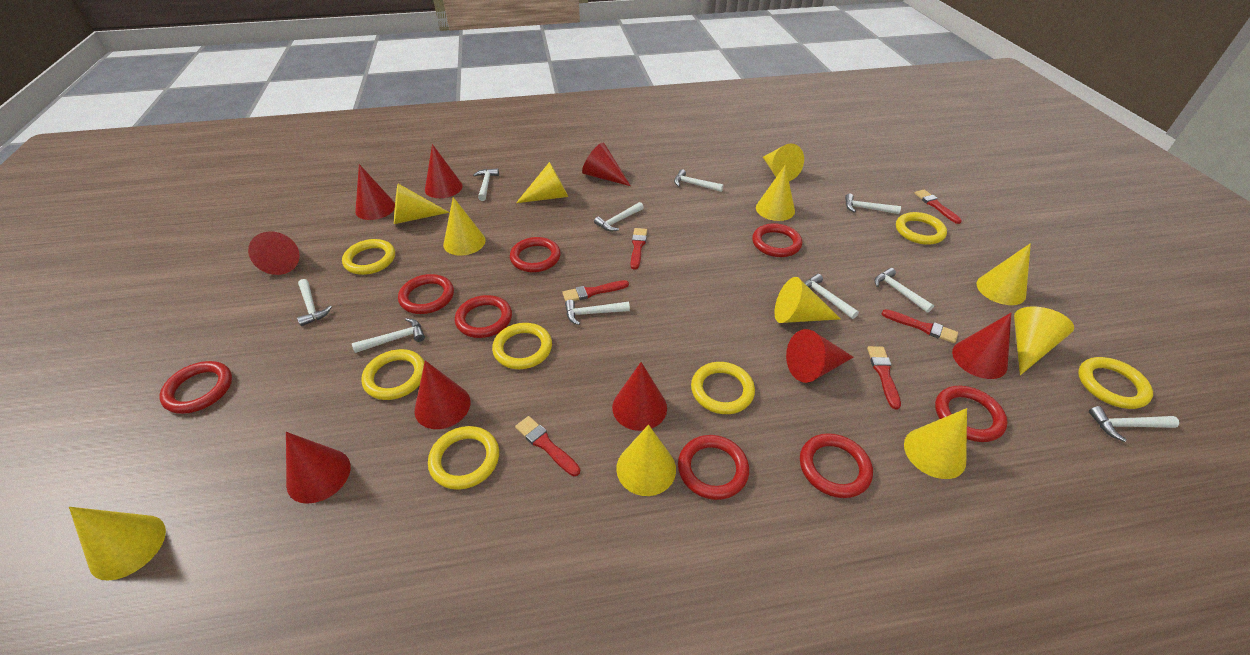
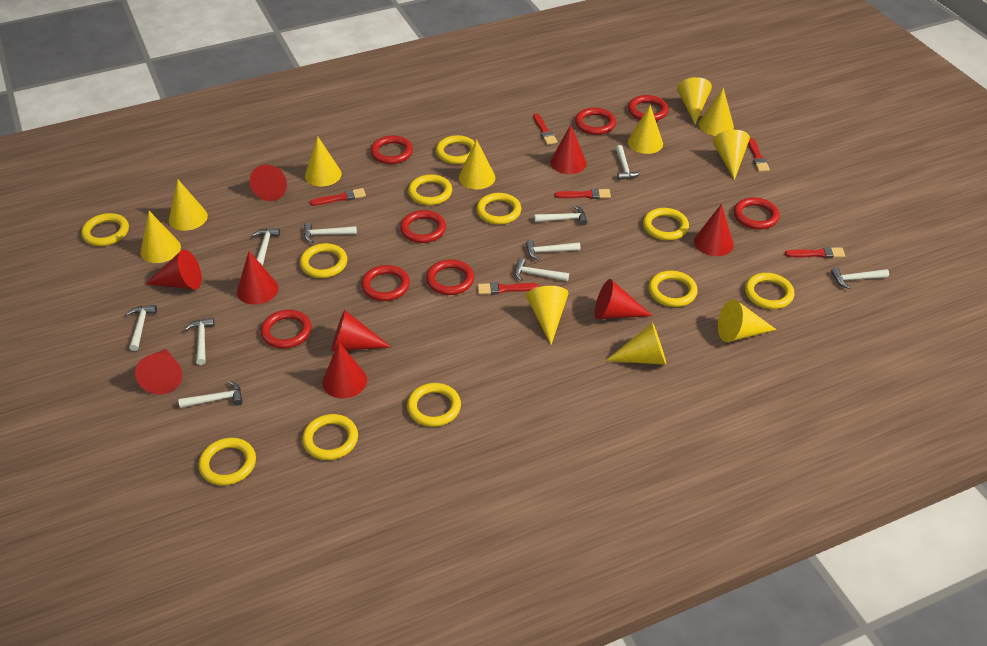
yellow ring: [342,239,395,275] [361,349,425,400] [428,426,499,490] [492,323,552,369] [691,362,755,414] [896,212,947,245] [1078,357,1153,409] = 7 -> [81,213,129,246] [198,438,256,486] [300,243,347,278] [302,414,358,460] [407,383,461,427] [408,174,452,205] [436,135,475,164] [476,193,521,225] [643,208,689,240] [649,271,698,307] [745,273,794,309] = 11

